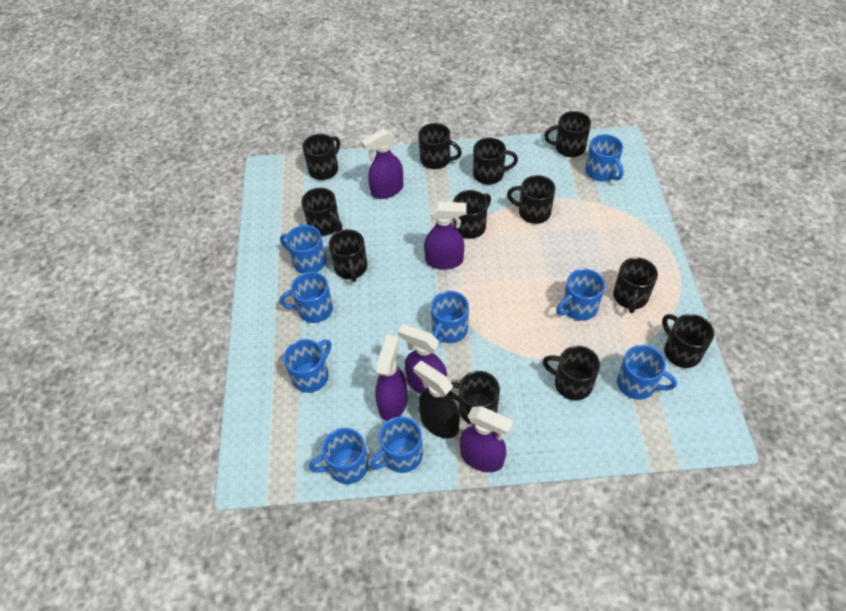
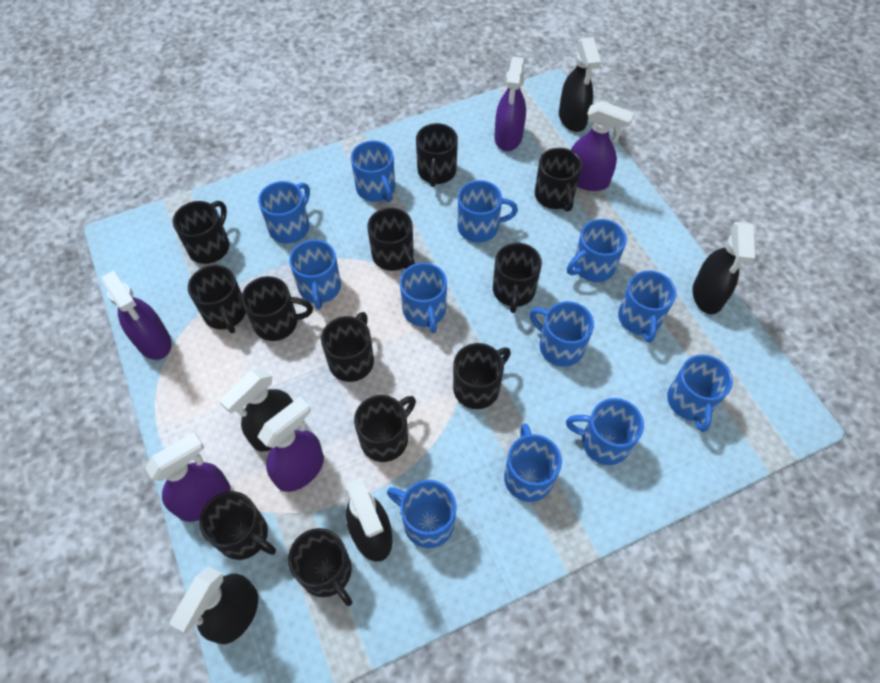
black spray bottle: [413,361,460,438] = 1 -> [170,567,258,644] [219,368,293,451] [346,478,392,562] [559,37,601,132] [693,222,755,314] = 5
blue mug: [280,225,326,274] [280,272,333,323] [284,339,331,393] [309,428,369,484] [370,416,423,473] [431,291,469,343] [556,269,605,321] [585,134,624,181] [617,345,677,400] = 9 -> [258,181,310,243] [289,239,341,310] [351,141,395,202] [387,480,456,548] [400,263,447,333] [458,180,518,242] [504,423,562,502] [530,301,594,367] [566,398,644,465] [567,219,627,282] [618,270,676,343] [667,354,733,432] = 12

